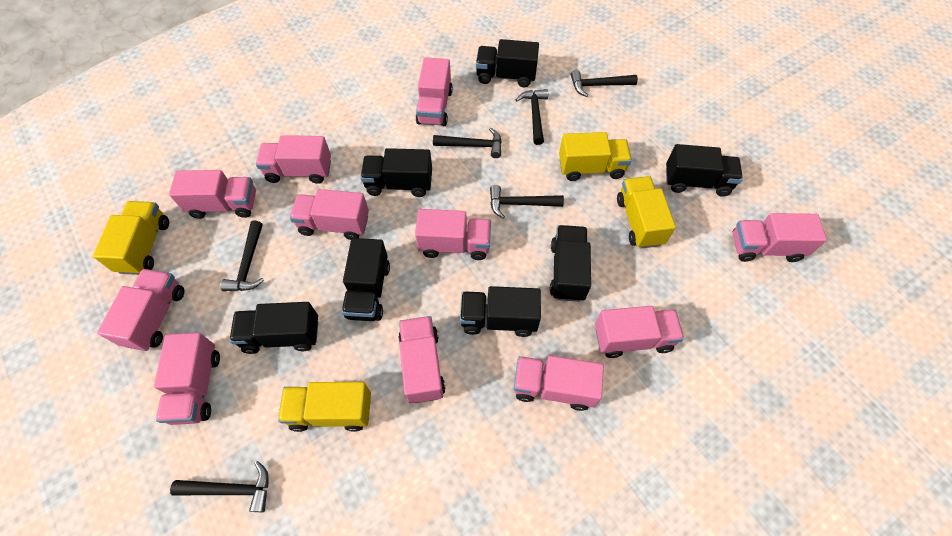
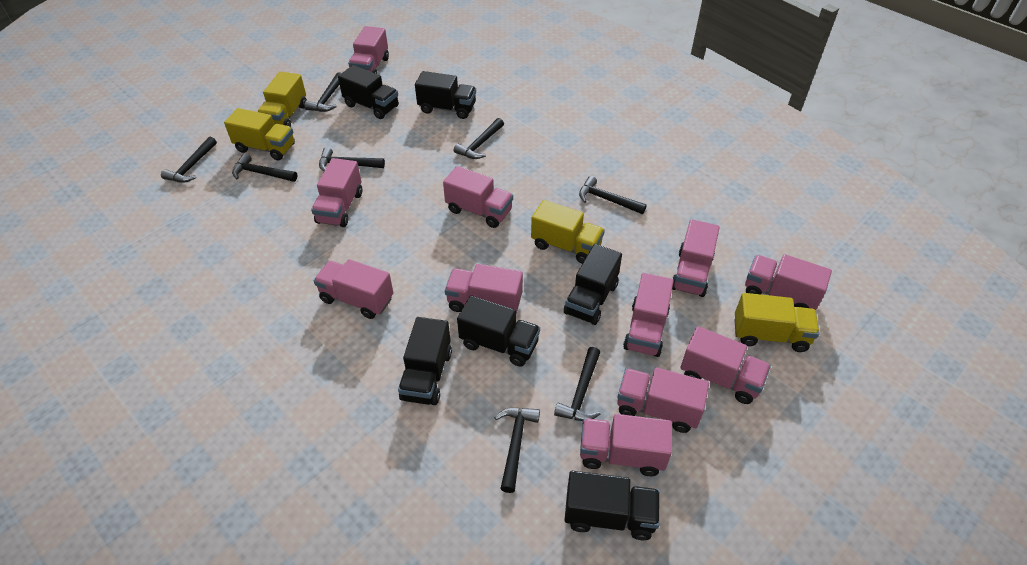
black hammer: [170,461,269,512] [220,221,264,291] [433,128,502,158] [490,185,564,219] [516,89,548,145] [571,70,638,97] = 6 -> [161,137,217,183] [232,153,298,182] [304,72,341,112] [319,147,385,171] [454,118,504,159] [494,408,540,493] [554,347,601,421] [579,176,647,214] = 8
black truck: [229,302,318,354] [342,238,390,321] [360,148,432,197] [460,286,541,337] [476,39,539,87] [550,225,591,302] [666,144,743,197] = 7 -> [338,65,399,119] [398,317,452,405] [415,71,476,119] [457,296,540,366] [564,244,622,325] [565,471,660,540] = 6

